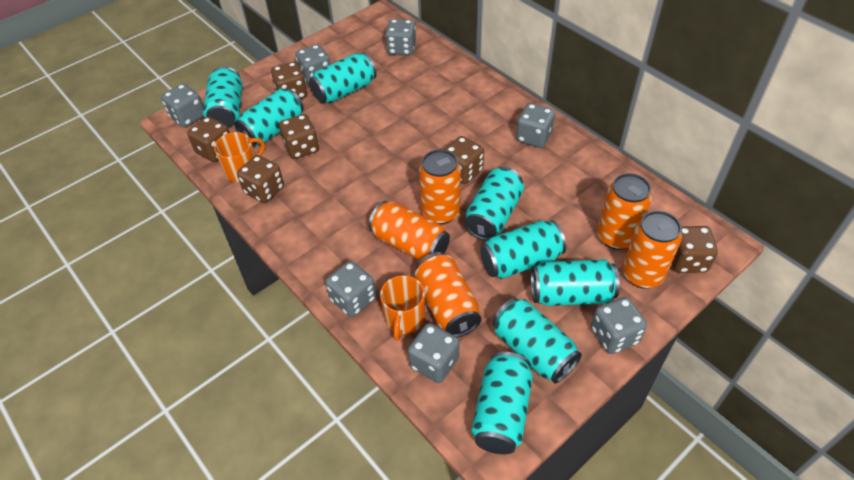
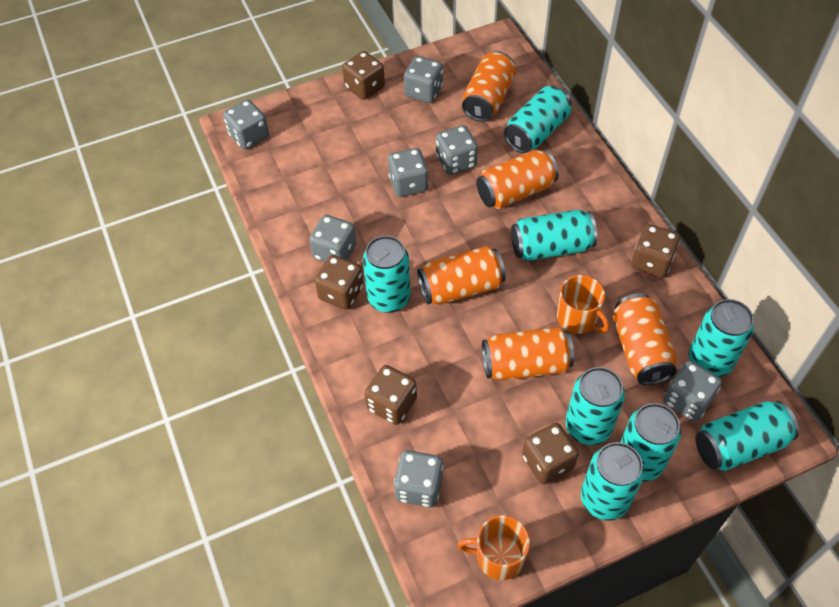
brown dice: [187,116,230,162] [237,155,284,203] [271,62,308,99] [279,114,319,159] [444,136,484,184] [672,226,718,273] = 6 -> [315,255,364,310] [342,51,385,100] [365,365,417,425] [522,423,579,485] [631,224,680,278] = 5

